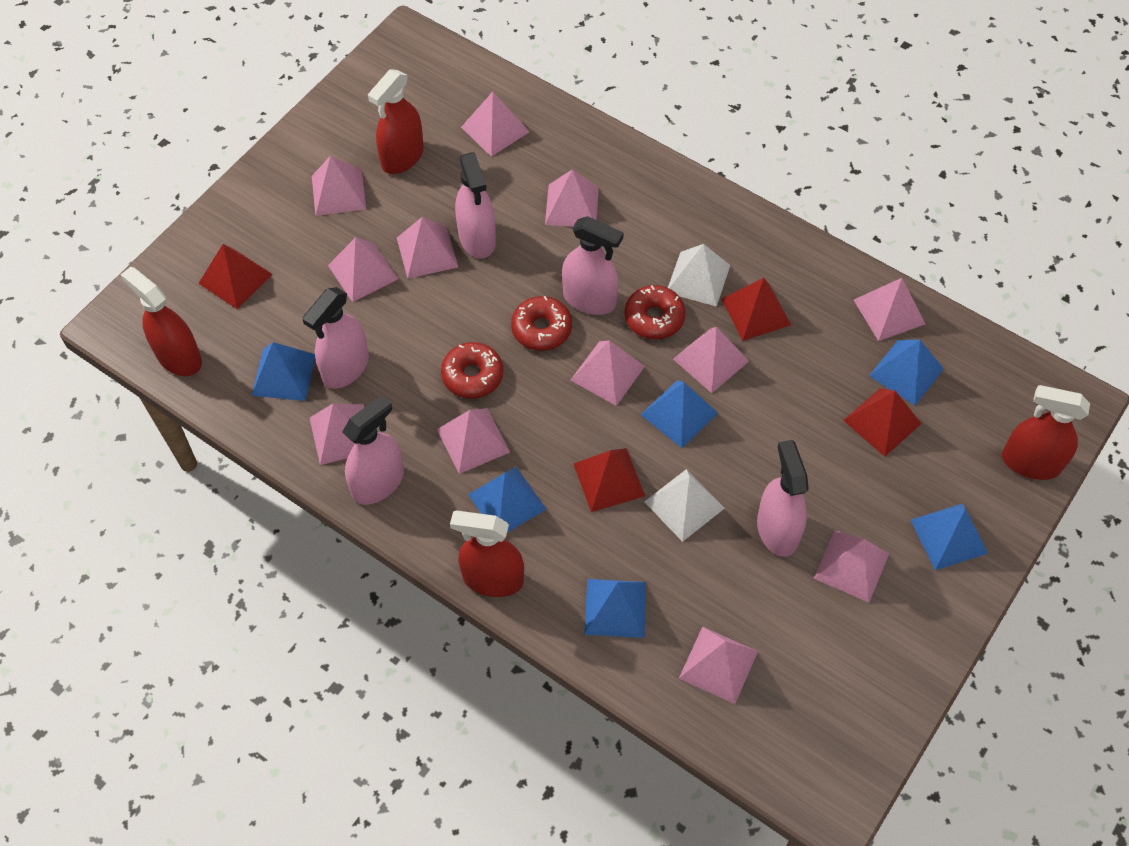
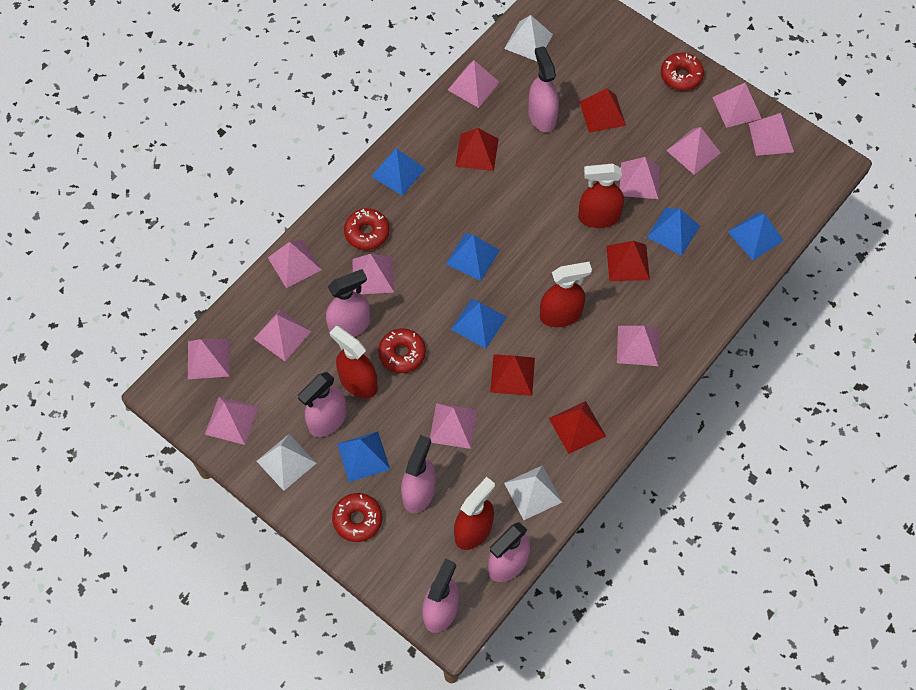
pink spray bottle: [302,287,369,389] [342,395,404,505] [455,152,496,258] [562,216,624,315] [757,440,809,557] = 5 -> [298,372,347,437] [326,269,370,337] [401,435,436,513] [422,558,459,633] [488,522,530,582] [528,46,559,132] = 6
red donut: [441,342,503,399] [511,296,572,351] [624,285,686,340] = 3 -> [332,493,382,542] [344,208,390,250] [378,328,426,373] [661,53,704,91] = 4
red pyramid: [198,244,272,309] [574,448,645,512] [721,278,791,341] [843,388,922,457] = 4 -> [455,128,499,171] [490,354,535,396] [549,401,606,454] [579,88,626,133] [606,241,650,281] = 5
white pyramid: [644,469,725,542] [668,244,730,307] = 2 -> [257,434,316,491] [504,15,553,61] [504,465,562,520] = 3

